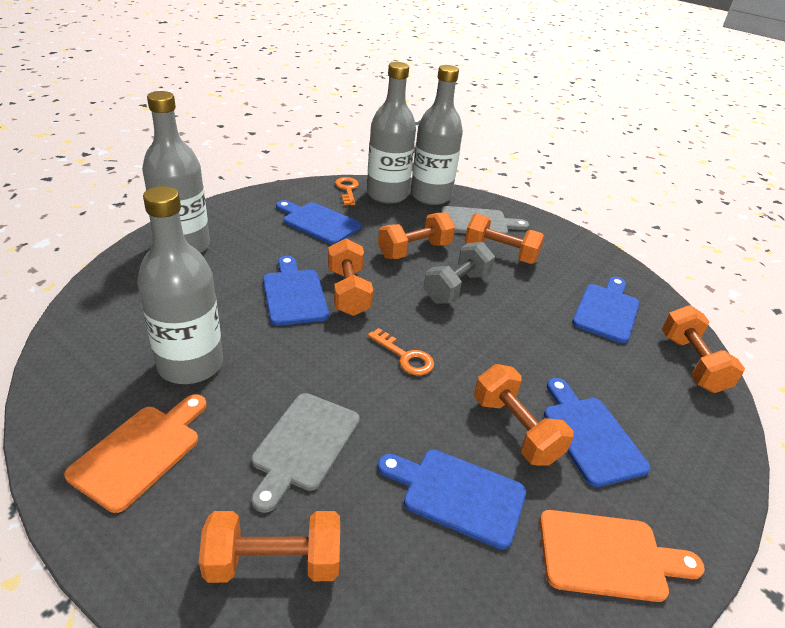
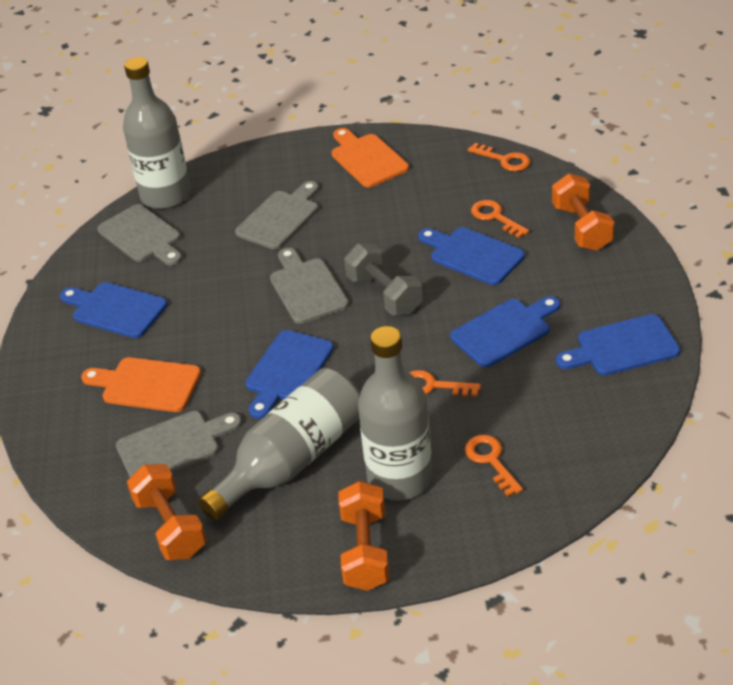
grey bottle: [137,186,223,384] [142,91,210,253] [367,62,416,204] [411,65,463,205] = 4 -> [123,57,191,209] [198,368,360,521] [358,326,432,500] = 3
grey cutting board: [251,393,360,513] [441,206,529,234] = 2 -> [97,204,182,266] [116,411,242,477] [235,181,319,249] [270,248,349,324] = 4
orange dumbbell: [199,511,340,583] [328,238,373,316] [378,212,455,259] [465,213,545,264] [474,364,574,465] [662,305,745,393] = 6 -> [127,464,206,560] [338,481,389,591] [552,173,614,251] = 3
orange key: [335,177,359,205] [368,328,434,376] = 2 -> [409,370,481,397] [465,435,523,497] [468,143,530,171] [471,200,529,238] = 4

